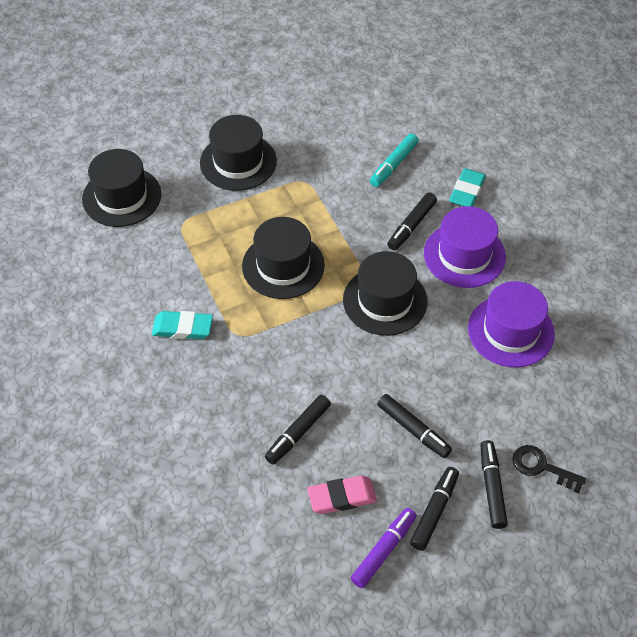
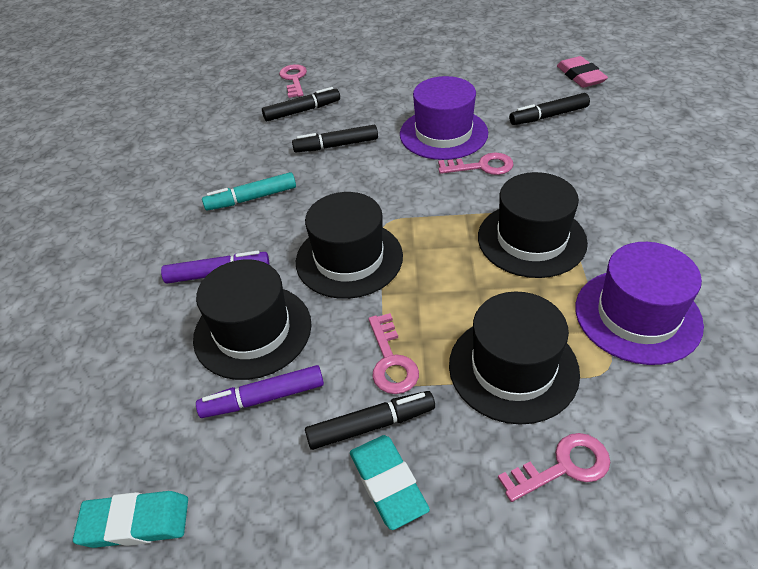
black key: [513,445,586,493] = 1 -> none = 0
black marker: [265,395,331,464] [377,394,452,458] [387,193,437,250] [410,467,459,551] [480,440,508,529] = 5 -> [262,87,340,121] [292,125,378,152] [305,391,435,450] [509,93,590,125] = 4
pink key: none = 0 -> [279,64,307,98] [369,313,419,394] [438,153,513,175] [498,433,610,502] = 4
purple marker: [351,508,417,588] = 1 -> [161,251,269,284] [196,365,324,418] = 2

